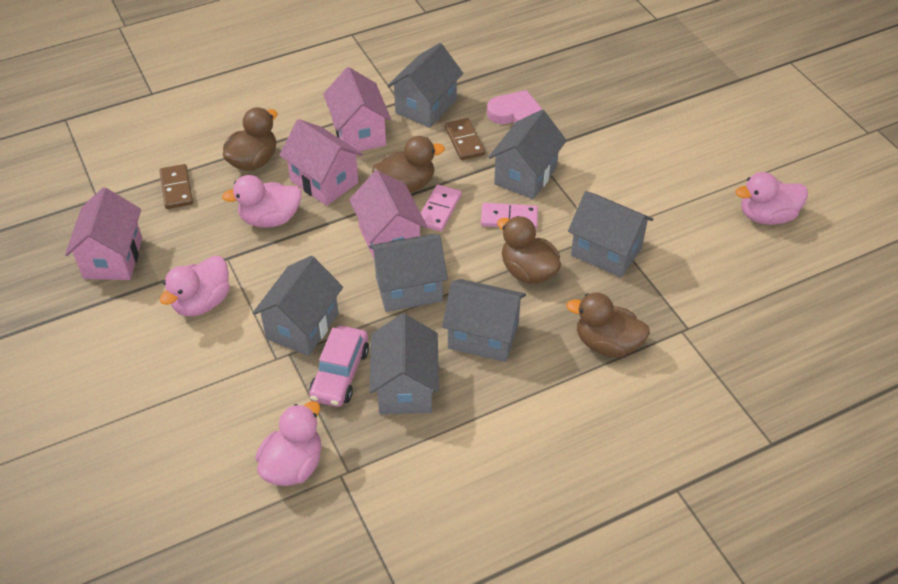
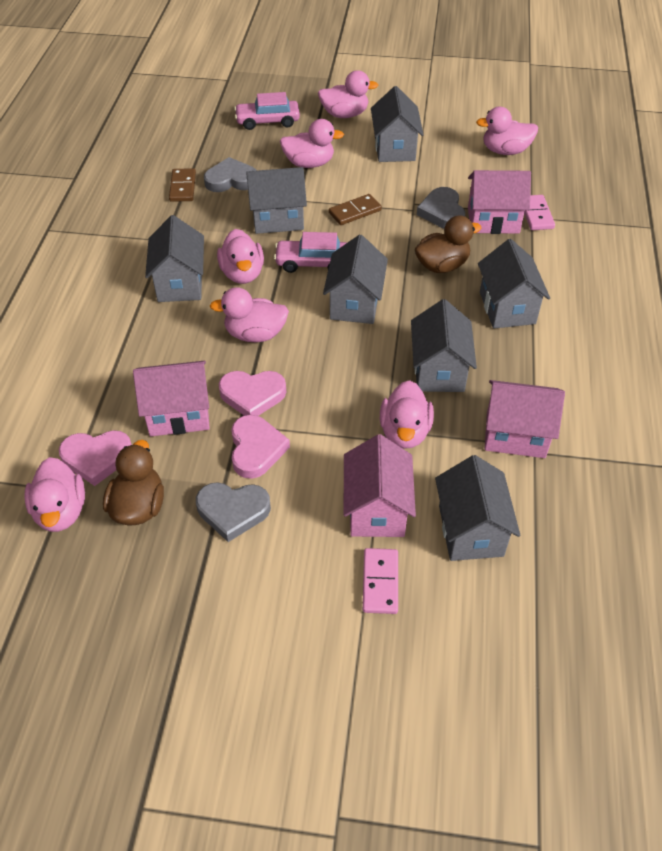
brown duck: [223,107,278,171] [372,136,445,193] [497,216,561,284] [567,292,650,358] = 4 -> [103,440,164,525] [415,215,481,273] = 2
grey heart: none = 0 -> [196,482,271,542] [204,157,257,192] [417,187,465,228] = 3
pink car: [309,326,369,407] = 1 -> [234,92,300,130] [274,232,347,273] = 2
pink duck: [160,256,230,316] [222,175,302,228] [255,401,321,486] [736,172,808,225] = 4 -> [24,457,85,532] [210,287,289,342] [217,229,264,284] [280,119,344,168] [318,70,378,118] [380,380,434,449] [476,107,538,155] = 7
pink heart: [487,90,543,124] = 1 -> [59,430,132,486] [219,371,286,416] [231,415,290,479] = 3

